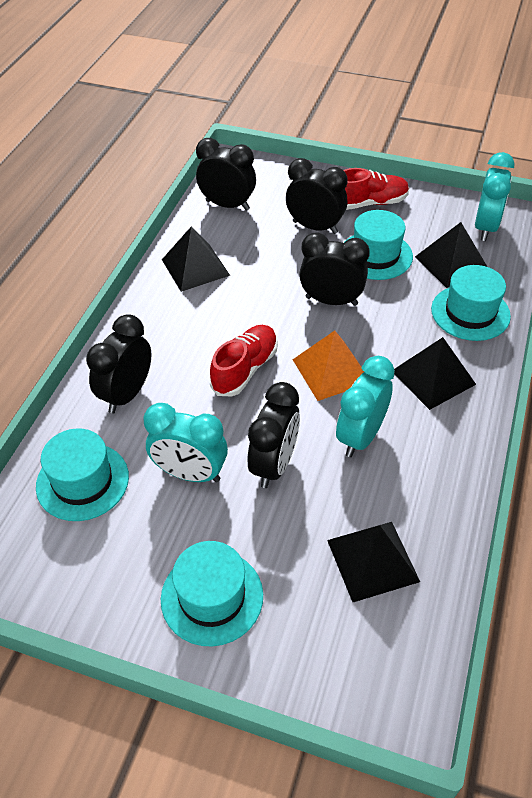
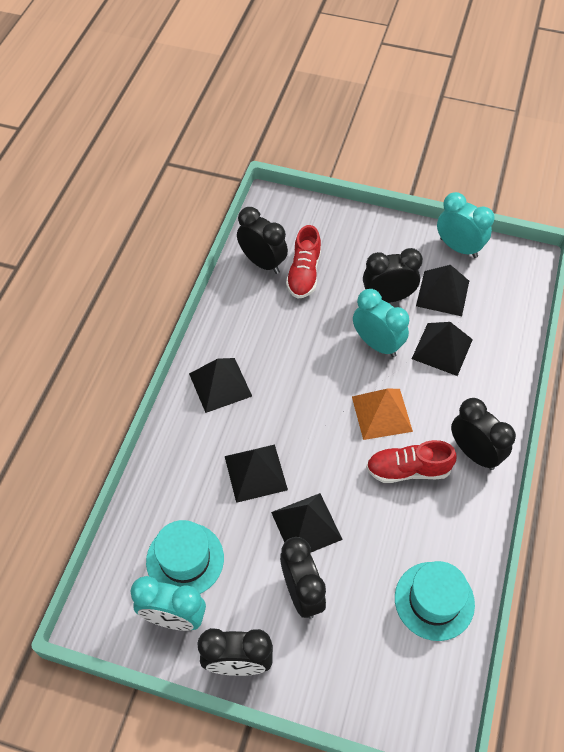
black pyramid: [162,226,230,292] [327,522,420,602] [394,337,476,410] [415,222,487,288] = 4 -> [189,358,252,413] [225,444,288,503] [271,493,343,552] [412,322,473,376] [416,265,469,316] = 5
turquoise hat: [36,428,129,521] [161,541,263,647] [346,210,413,280] [431,265,511,341] = 4 -> [146,520,224,594] [395,561,475,641] = 2

